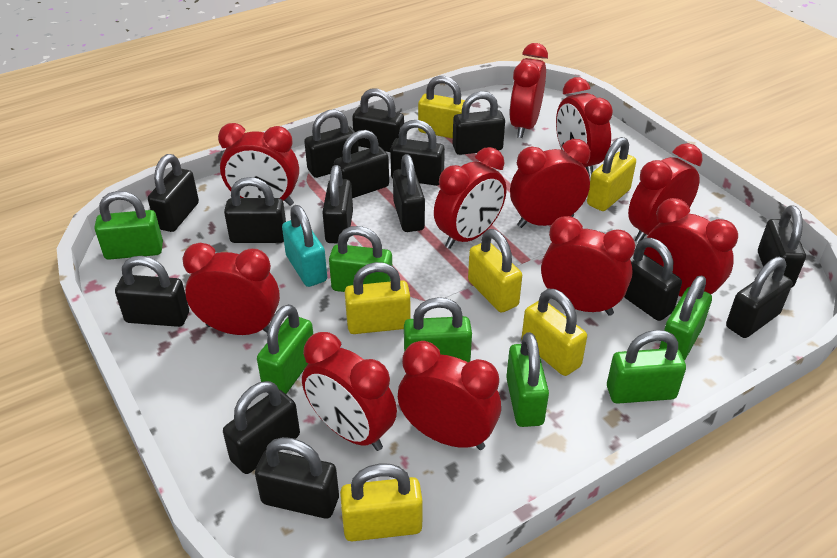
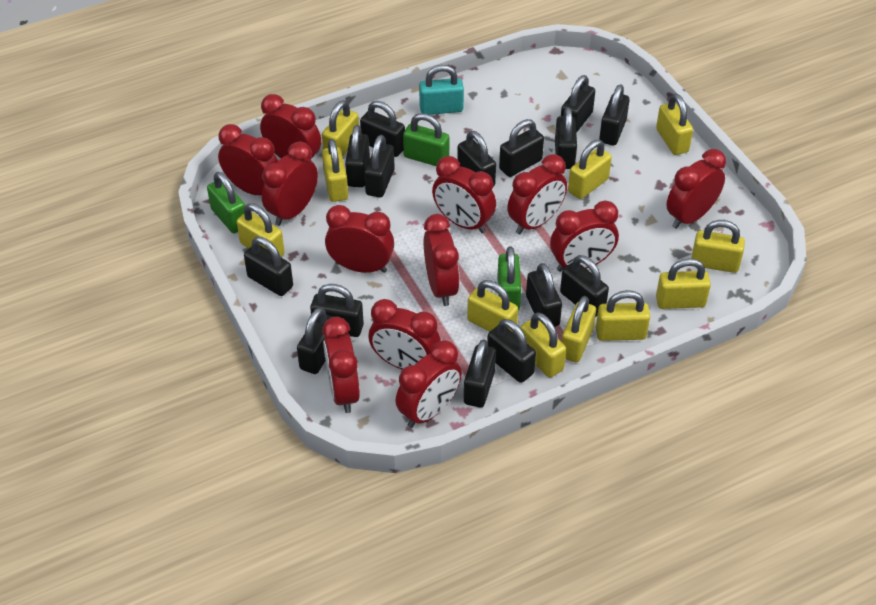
green padlock: [95,191,163,260] [257,304,313,394] [329,226,392,292] [404,297,472,362] [506,332,549,427] [607,330,686,404] [659,275,712,361] = 7 -> [207,172,245,233] [403,113,449,166] [497,246,521,311] = 3
red clock: [182,242,280,335] [218,123,299,206] [302,332,397,451] [398,341,501,450] [434,147,506,249] [509,43,548,138] [510,139,590,228] [541,216,635,316] [556,77,613,177] [628,143,703,242] [644,198,738,297] = 11 -> [218,124,278,195] [260,94,321,161] [262,141,318,226] [322,317,360,413] [325,205,394,273] [368,299,441,370] [396,341,462,428] [424,214,460,306] [432,156,496,233] [507,154,567,234] [550,201,619,272] [666,149,726,229] = 12
yellow padlock: [340,464,422,541] [345,262,411,334] [418,76,465,139] [468,229,522,313] [521,289,587,376] [587,137,636,211] = 6 -> [237,203,285,257] [322,100,359,157] [322,139,348,202] [467,280,518,333] [521,312,566,378] [562,296,596,363] [568,140,612,199] [596,290,650,341] [656,94,693,155] [656,258,711,309] [691,220,745,273] = 11

